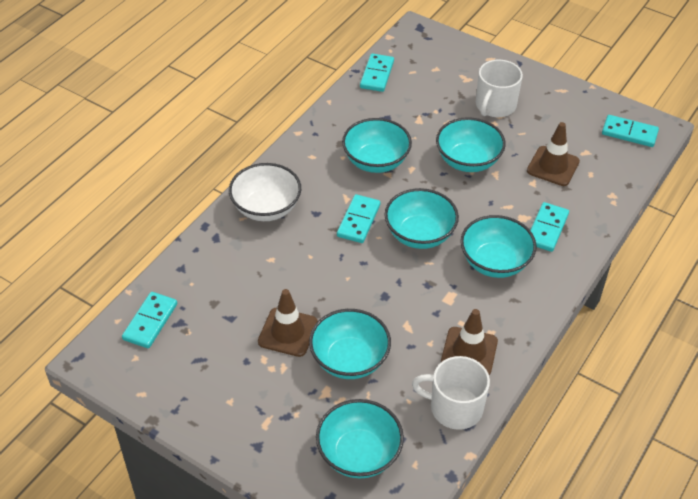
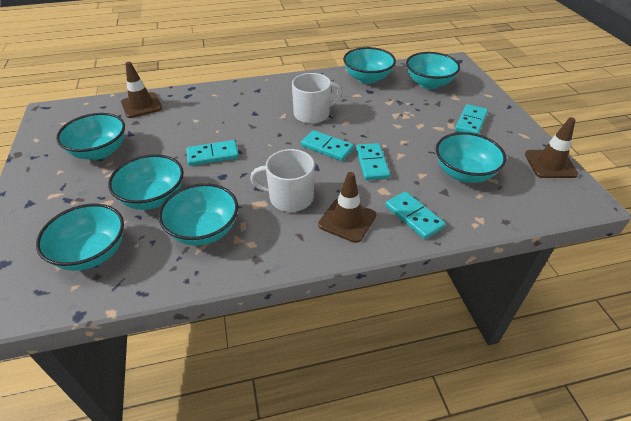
turquoise bowl: [309,309,391,379] [316,399,404,478] [342,118,412,173] [384,188,459,249] [436,117,506,172] [460,215,537,278] = 6 -> [36,204,124,271] [56,113,125,160] [108,154,184,210] [158,183,238,246] [343,47,396,84] [406,52,460,89] [436,132,506,183] = 7
white bowl: [229,163,301,221] = 1 -> none = 0

